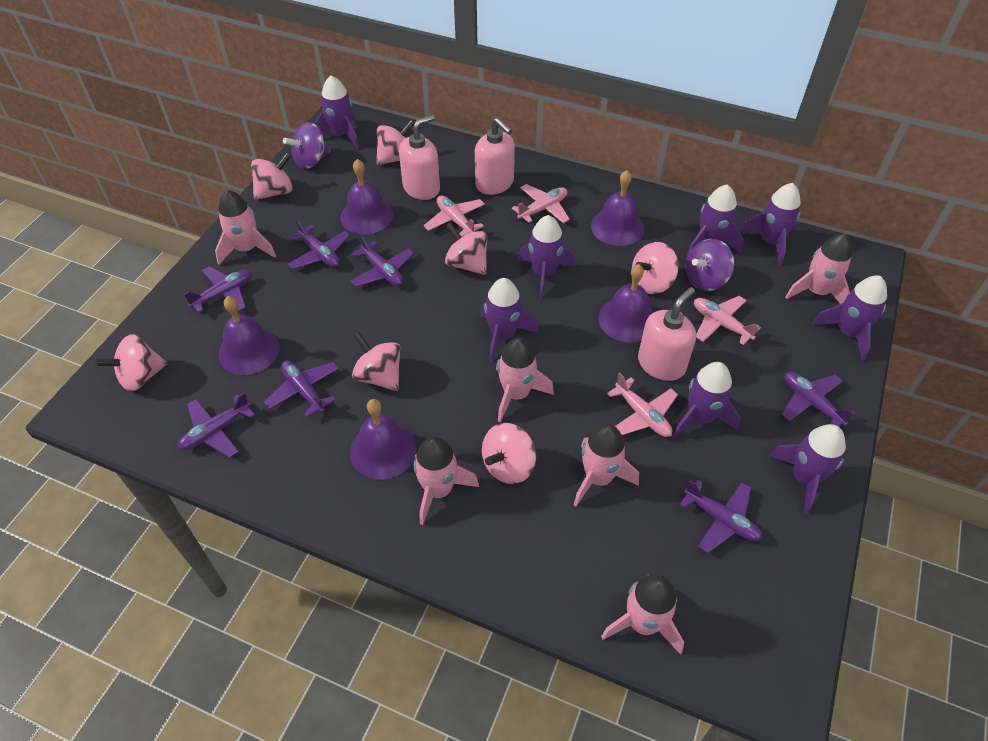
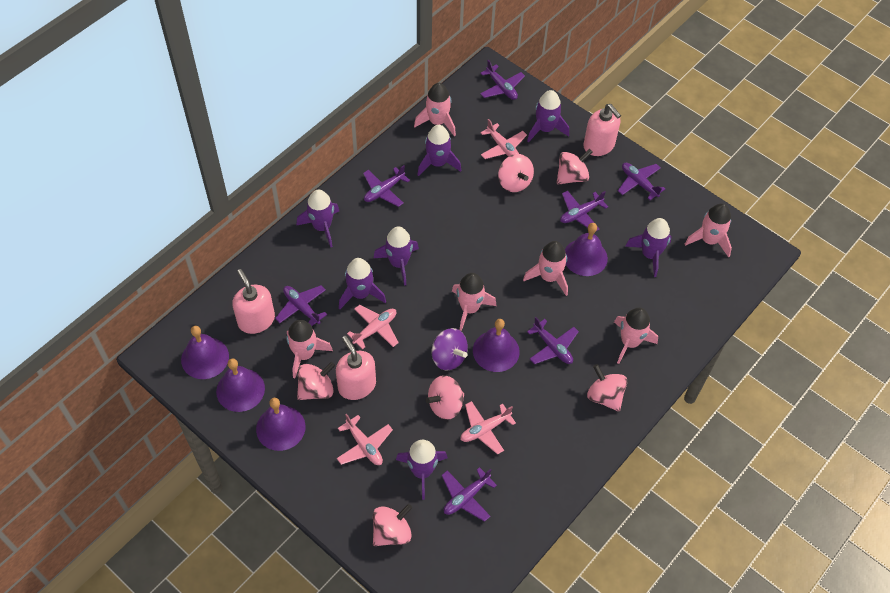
pink spinning top: [95,334,168,392] [251,152,293,200] [352,332,401,391] [376,120,415,165] [445,222,488,275] [482,423,536,484] [632,242,679,294] = 7 -> [297,362,335,400] [373,504,412,546] [425,375,464,420] [498,154,534,192] [557,149,592,185] [587,364,627,412] = 6
purple rocket: [314,75,359,149] [480,278,538,362] [517,215,575,299] [672,362,741,439] [686,184,744,257] [739,183,801,265] [768,424,846,514] [812,276,887,361] = 8 -> [296,190,339,247] [339,258,386,309] [374,226,419,286] [396,440,448,500] [417,125,461,176] [527,90,569,142] [625,218,672,277] = 7
purple spinning top: [283,122,330,169] [685,239,734,291] = 2 -> [432,328,468,371] = 1

